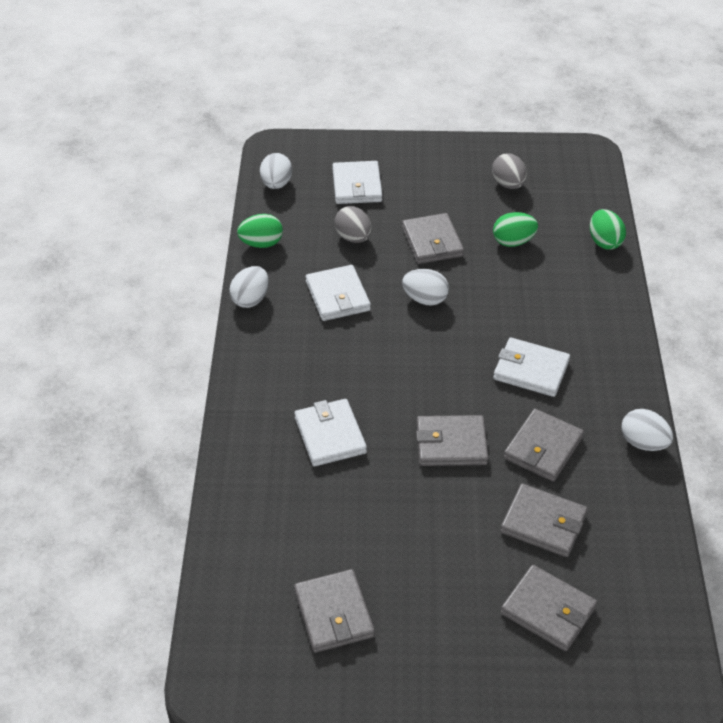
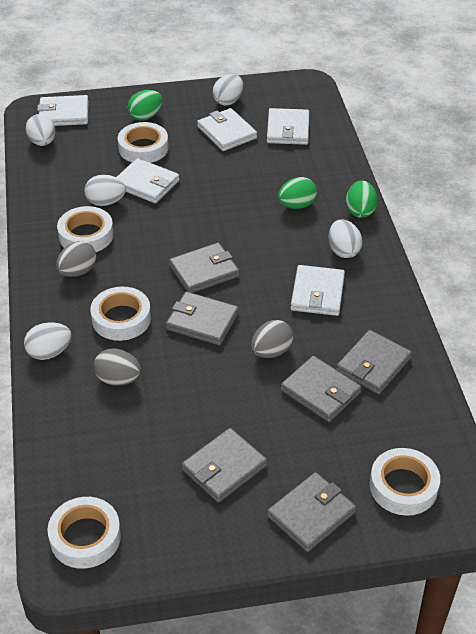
grey egg: [334,206,372,243] [492,153,527,189] = 2 -> [56,241,96,277] [94,348,141,386] [251,320,293,358] = 3
white egg: [229,266,269,308] [260,153,292,189] [402,269,449,306] [621,409,673,451] = 4 -> [24,322,72,360] [26,114,55,146] [84,175,126,206] [212,74,243,106] [328,219,362,258] = 5
white tape: none = 0 -> [48,497,121,569] [57,206,114,252] [90,287,151,341] [118,122,169,163] [370,448,440,516] = 5
white wallet: [294,399,367,466] [306,265,371,321] [333,161,383,204] [493,337,570,397] = 4 -> [37,95,89,126] [117,158,179,203] [197,108,257,151] [267,108,309,145] [291,265,345,316] = 5

